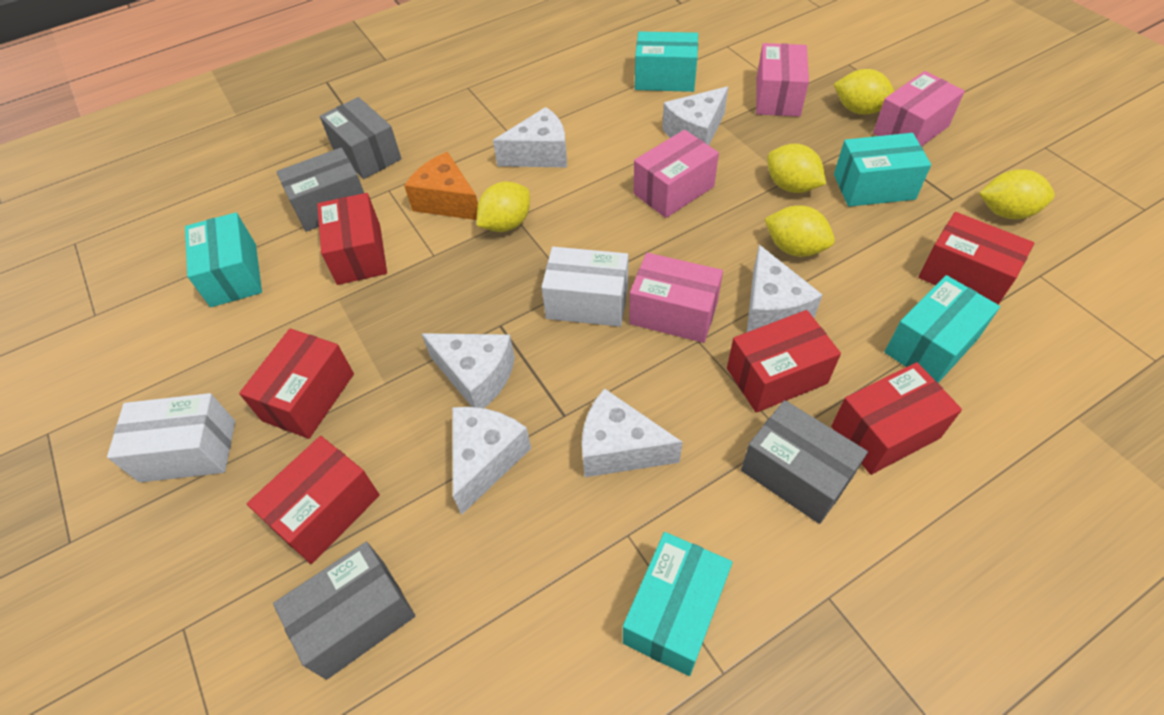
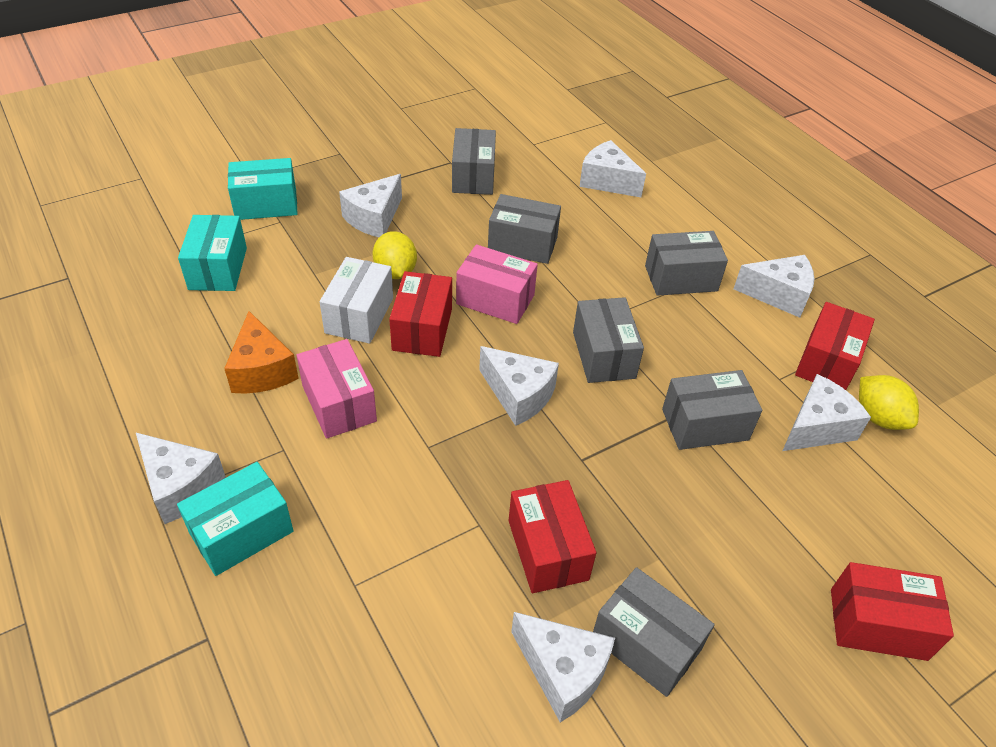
grey box: [273,542,415,680] [276,147,364,232] [320,97,402,179] [741,400,868,524] = 4 -> [452,128,496,195] [488,194,561,264] [573,297,644,383] [593,567,715,697] [645,231,728,296] [662,370,762,450] = 6
pink box: [629,253,723,343] [634,130,719,218] [756,43,809,117] [873,71,965,146] = 4 -> [297,339,377,439] [456,245,538,324] = 2
red box: [239,329,354,439] [247,436,380,564] [317,193,387,285] [727,310,841,413] [831,362,962,475] [918,212,1034,305] = 6 -> [389,271,452,357] [509,480,596,593] [795,302,875,390] [831,562,954,661] = 4
turquoise box: [185,212,262,307] [623,532,733,676] [635,32,698,92] [834,133,931,207] [885,275,1000,383] = 5 -> [177,462,293,576] [178,215,247,291] [228,158,298,220] = 3
white box: [107,393,235,482] [541,247,628,327] = 2 -> [320,257,393,344] = 1
white cheese: [421,333,515,408] [452,407,531,515] [493,107,567,168] [582,388,683,477] [662,86,728,145] [747,245,822,332] = 6 -> [136,433,226,524] [339,174,402,237] [479,346,559,426] [511,612,615,722] [579,140,646,197] [734,255,814,318] [783,374,871,451] = 7
yellow lemon: [477,181,530,232] [765,205,835,257] [767,144,826,193] [834,69,894,115] [979,169,1055,219] = 5 -> [372,231,417,279] [859,375,919,430] = 2

